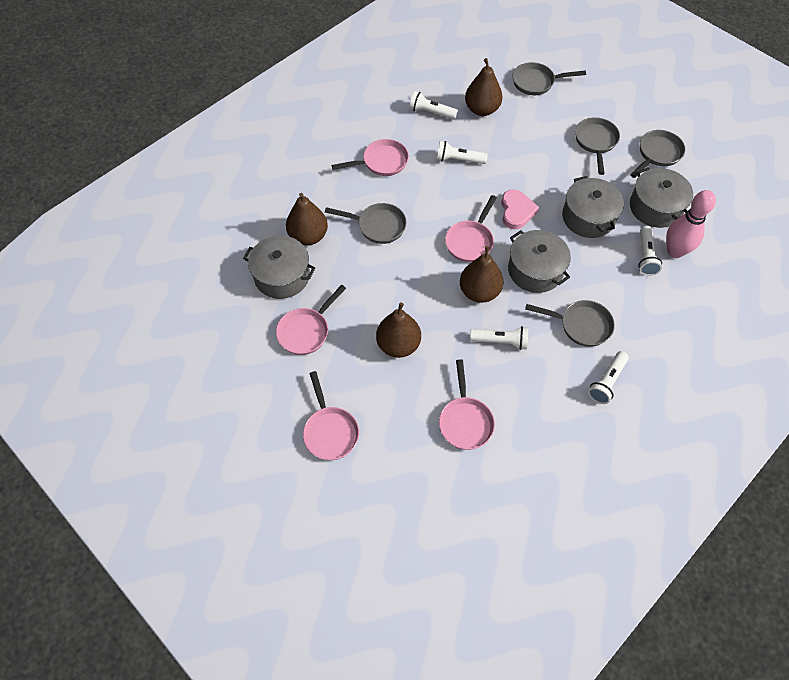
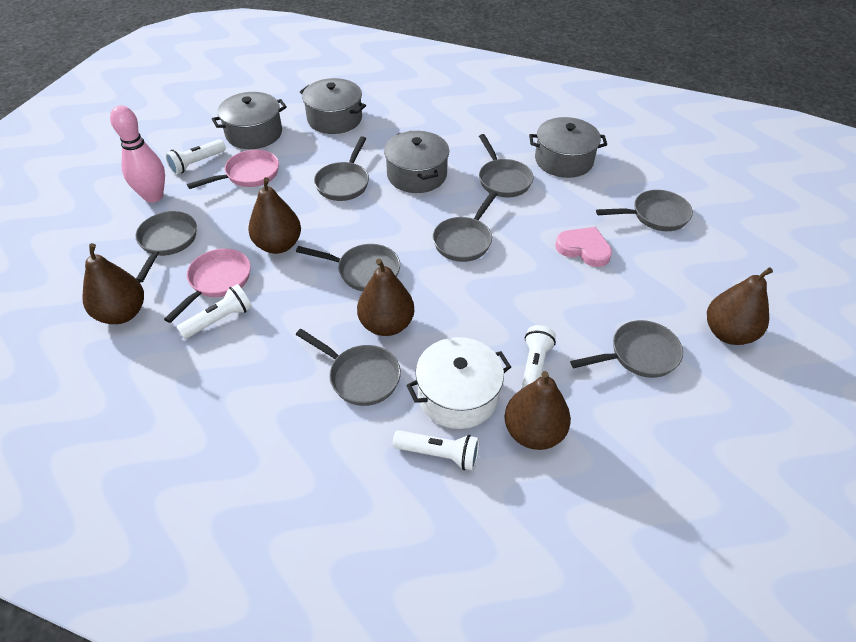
brown pear: [286,193,328,245] [376,303,421,358] [460,246,503,303] [465,58,503,116] = 4 -> [82,243,144,324] [248,177,301,254] [357,259,414,336] [504,371,571,450] [707,267,773,345] = 5
grey pan: [325,203,407,244] [512,62,586,95] [525,300,615,347] [575,117,620,175] [630,130,685,178] = 5 -> [135,211,197,282] [296,244,400,291] [296,329,401,406] [314,136,369,201] [433,191,497,262] [479,134,533,197] [570,320,683,378] [596,190,693,231] = 8
pink pan: [276,285,346,355] [303,371,359,460] [332,139,409,176] [439,359,495,450] [445,195,497,262] = 5 -> [164,249,251,323] [187,150,279,189] = 2
white flashlight: [409,91,458,120] [437,141,488,164] [470,326,528,350] [588,351,629,404] [638,226,662,276] = 5 -> [165,139,226,175] [177,284,252,339] [393,430,479,470] [521,325,556,389] = 4
white pot: none = 0 -> [406,337,511,429] = 1

